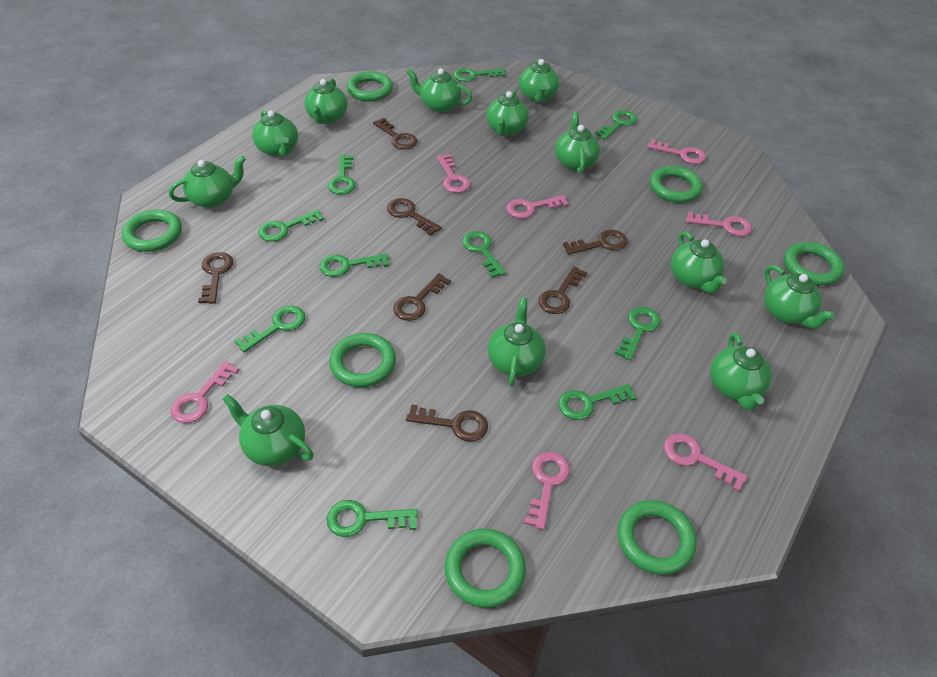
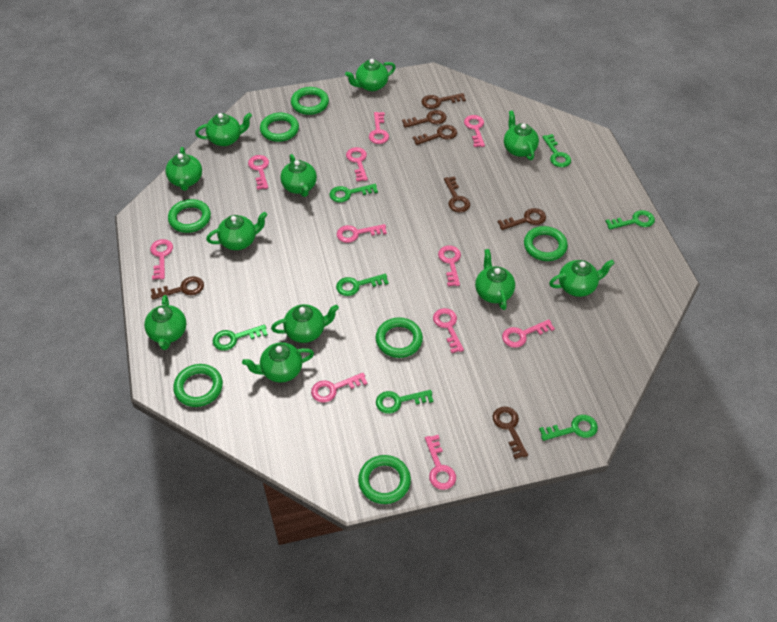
green key: [234,306,306,353] [258,210,324,242] [319,253,389,277] [326,500,418,537] [328,155,356,195] [454,68,506,82] [462,231,506,278] [558,384,636,420] [595,110,637,140] [615,307,661,361] = 10 -> [213,324,268,351] [329,184,378,202] [336,274,389,296] [376,390,433,414] [539,415,598,441] [542,134,571,167] [605,210,655,230] = 7
green teapot: [169,155,246,208] [222,394,314,466] [252,110,298,156] [304,78,348,124] [407,68,472,112] [486,90,529,136] [488,297,546,387] [519,59,559,102] [555,111,600,174] [671,231,727,293] [710,333,772,410] [764,265,835,329] = 12 -> [144,295,186,350] [165,147,202,191] [195,113,252,146] [206,212,267,250] [242,342,314,382] [271,304,339,343] [280,154,317,197] [345,59,396,91] [475,249,515,310] [504,110,539,160] [549,260,615,297] = 11
pink key: [171,361,239,423] [437,154,470,193] [506,195,569,219] [524,452,570,530] [647,139,706,164] [664,433,747,492] [686,211,752,236] = 7 -> [150,239,173,280] [248,155,269,190] [311,373,368,403] [337,224,387,243] [346,147,368,182] [369,112,389,144] [425,435,456,490] [433,308,464,353] [438,246,461,286] [464,115,485,147] [502,319,555,348] = 11

